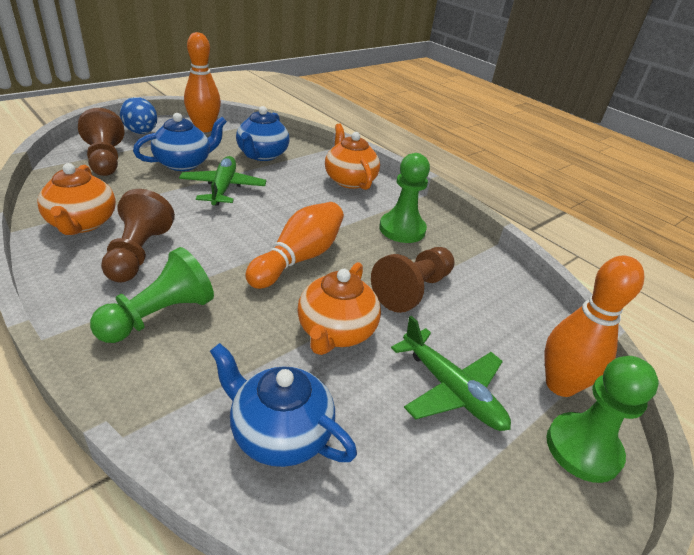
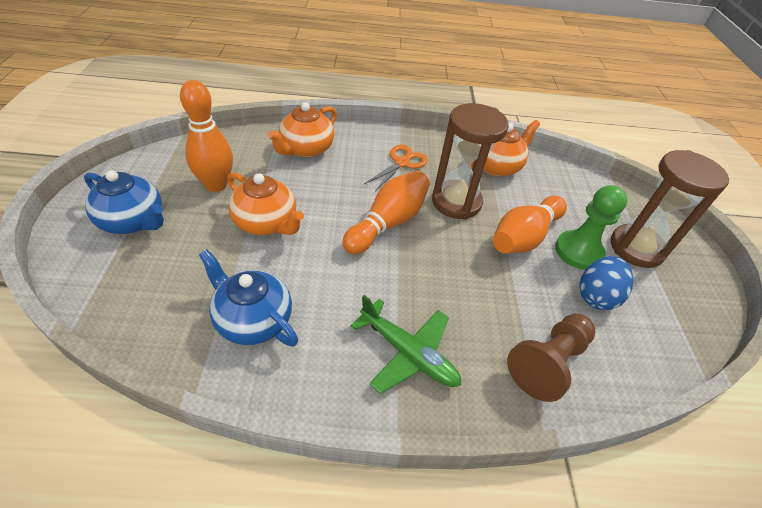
blue teapot: [133,113,227,171] [210,343,357,467] [236,106,289,161] = 3 -> [84,170,164,234] [199,249,298,346] = 2
brown hourglass: none = 0 -> [432,103,509,220] [611,150,729,268] = 2
brown pawn: [78,108,125,176] [101,189,175,283] [371,247,455,313] = 3 -> [507,313,596,402] = 1
green pawn: [90,247,214,343] [379,153,430,243] [547,356,659,483] = 3 -> [555,185,627,270] = 1
green plane: [179,156,266,206] [391,316,511,431] = 2 -> [350,295,461,394] = 1
orange scissors: none = 0 -> [363,145,428,192] = 1

